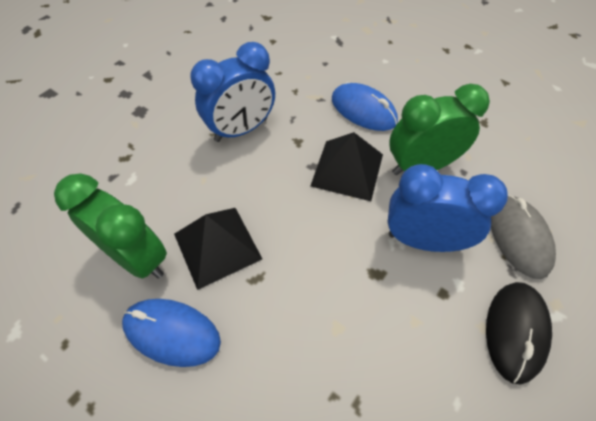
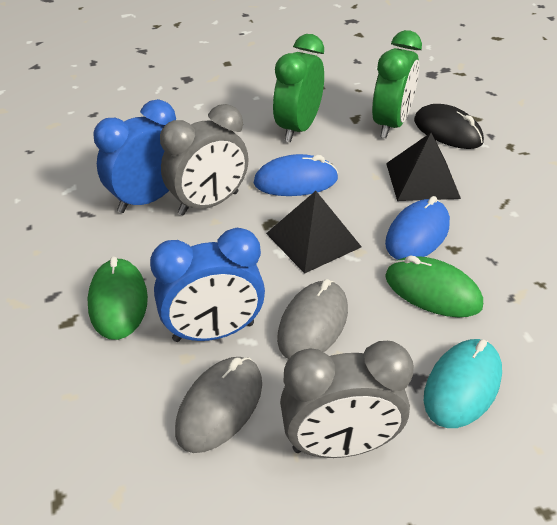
green mouse: none = 0 -> [88,257,148,340] [385,255,483,317] = 2
grey clock: none = 0 -> [160,104,249,215] [280,341,414,458] = 2
grey mouse: [491,195,556,279] = 1 -> [175,357,262,453] [277,279,348,359] = 2
turquoise mouse: none = 0 -> [424,339,502,428] = 1

